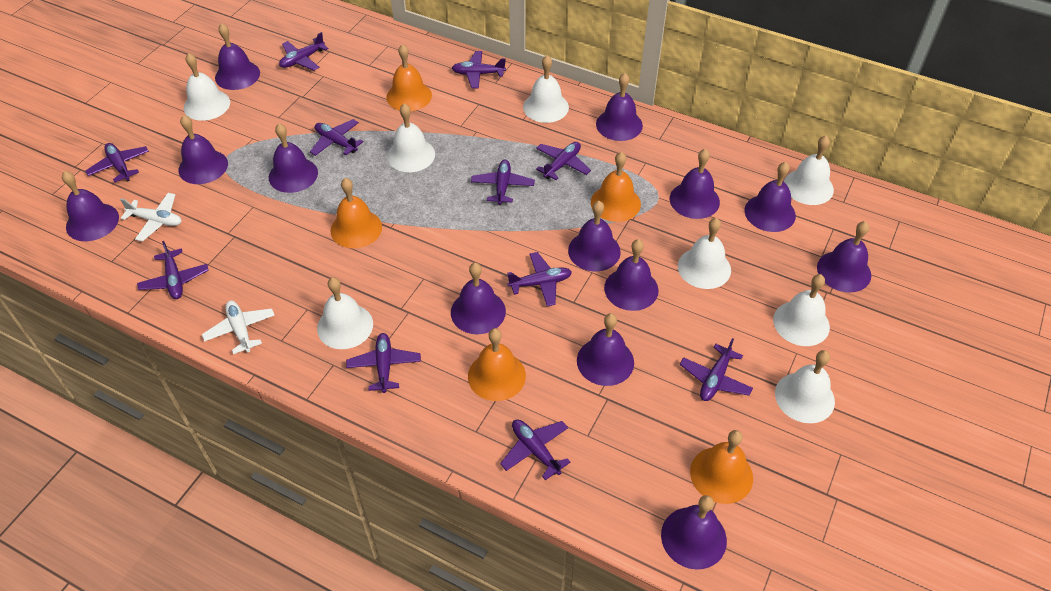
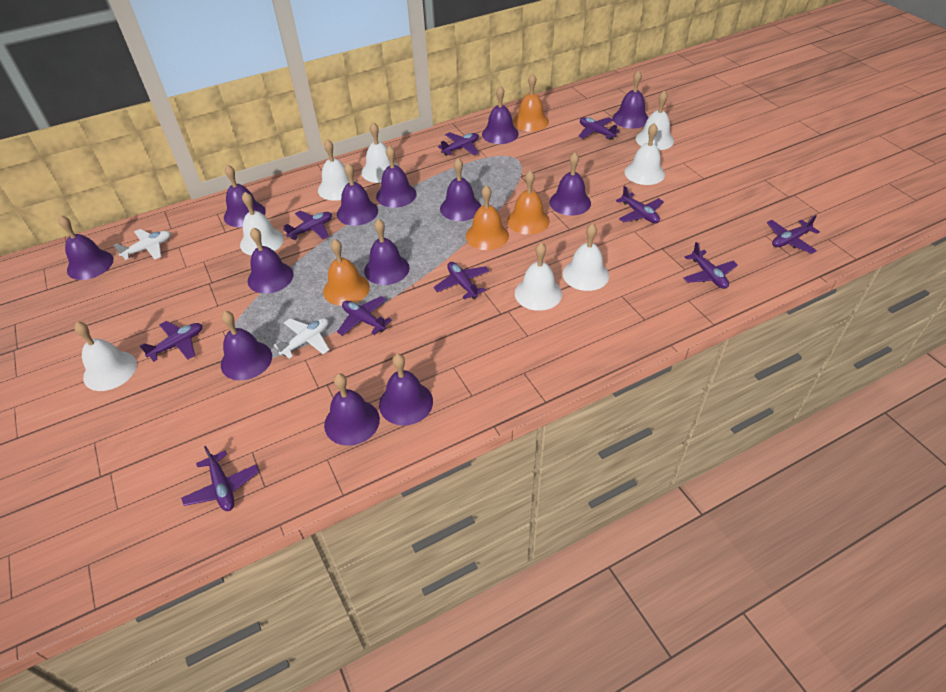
orange bell: [330,178,382,248] [386,44,432,111] [468,328,526,401] [591,152,641,222] [690,430,753,504] = 5 -> [323,239,370,306] [466,185,509,250] [507,170,550,235] [513,73,549,132] = 4
purple plane: [85,143,149,182] [137,241,209,299] [279,32,329,71] [310,119,364,156] [346,333,421,393] [452,51,506,88] [471,160,535,205] [500,419,570,480] [507,252,572,306] [536,142,591,180] [680,338,753,401] = 11 -> [140,321,202,362] [181,446,259,511] [283,210,332,240] [337,296,392,336] [433,262,489,300] [438,132,479,156] [579,117,620,140] [616,186,664,223] [683,242,738,289] [767,215,820,254] = 10

